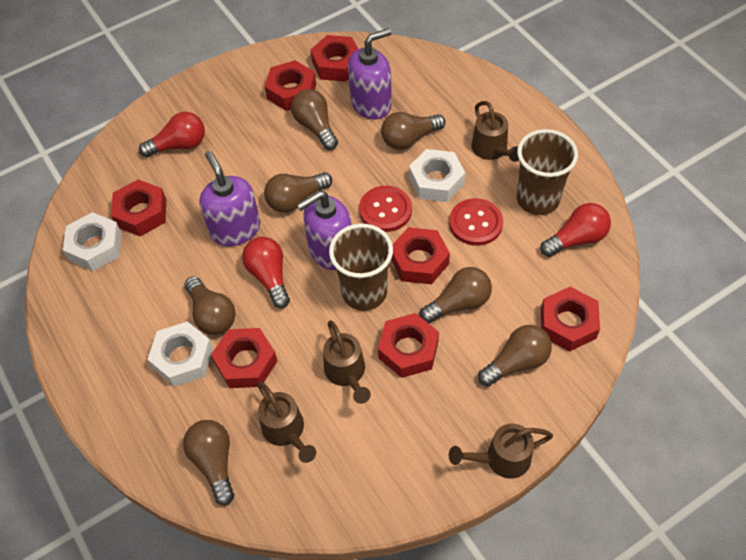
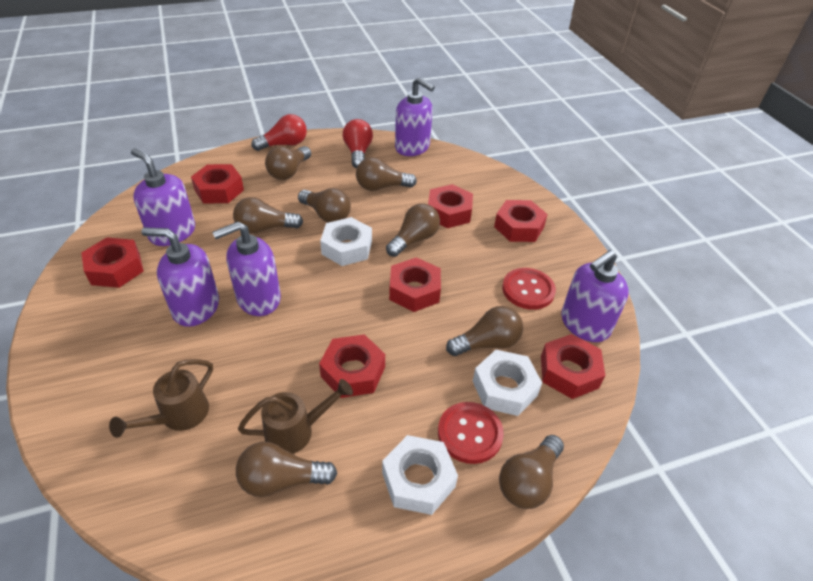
brown cup: [329,224,393,311] [517,129,578,215] = 2 -> none = 0
brown light bulb: [183,420,234,506] [184,276,236,335] [264,172,332,213] [291,89,338,150] [381,112,446,150] [419,267,492,324] [478,325,552,387] = 7 -> [233,197,303,234] [236,442,337,497] [265,146,311,180] [298,188,351,223] [356,157,417,191] [386,203,440,257] [446,306,523,356] [499,435,564,509] = 8
brown watering can: [257,381,316,463] [323,320,371,404] [449,423,553,479] [471,101,519,162] = 4 -> [109,359,213,438] [238,379,353,454] = 2
purple soap dispenser: [199,151,260,246] [297,191,352,270] [348,28,392,119] = 3 -> [131,148,195,246] [141,228,219,327] [212,221,281,316] [395,77,435,156] [561,250,629,342] = 5
red light bulb: [139,112,205,158] [242,237,290,308] [540,203,611,257] = 3 -> [251,114,307,151] [343,119,373,168] = 2

